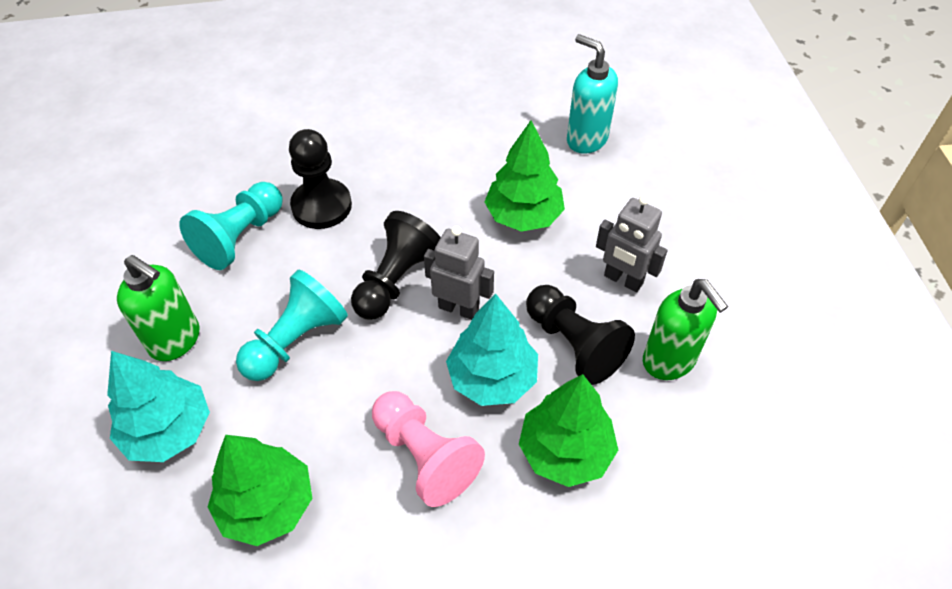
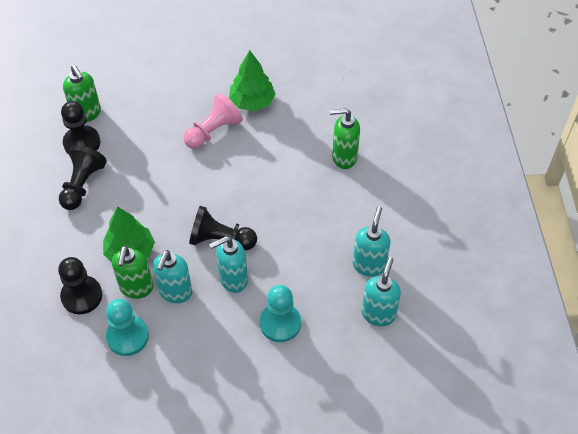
black pawn: [289,129,352,229] [351,211,441,320] [526,285,635,385] = 3 -> [58,257,102,314] [59,145,107,210] [61,101,100,153] [189,206,257,250] = 4
green soap dispenser: [117,255,200,361] [643,279,728,380] = 2 -> [63,65,101,122] [112,245,153,299] [330,108,360,169] = 3
green tree: [208,435,313,546] [484,120,565,232] [519,374,618,487] = 3 -> [103,206,155,262] [229,50,275,111] = 2
grey robot: [424,226,494,320] [596,195,667,292] = 2 -> none = 0
turquoise soap dispenser: [567,34,618,154] = 1 -> [153,250,192,303] [209,236,248,293] [353,207,390,277] [361,257,401,326] = 4
turquoise tree: [107,351,210,462] [446,293,538,406] = 2 -> none = 0

